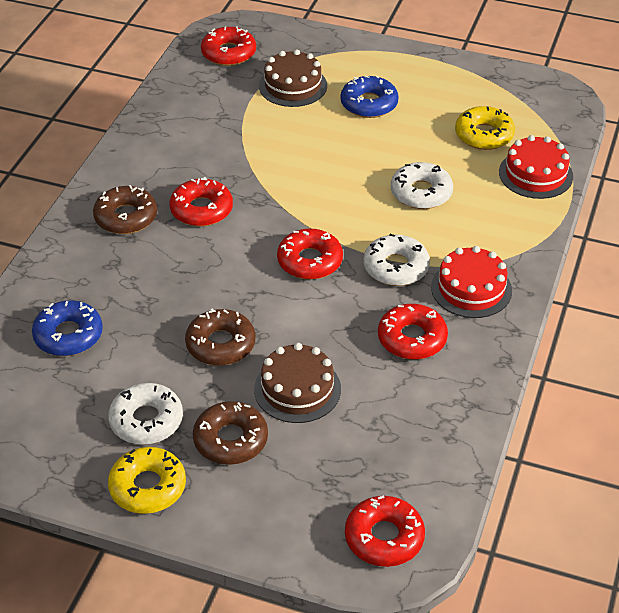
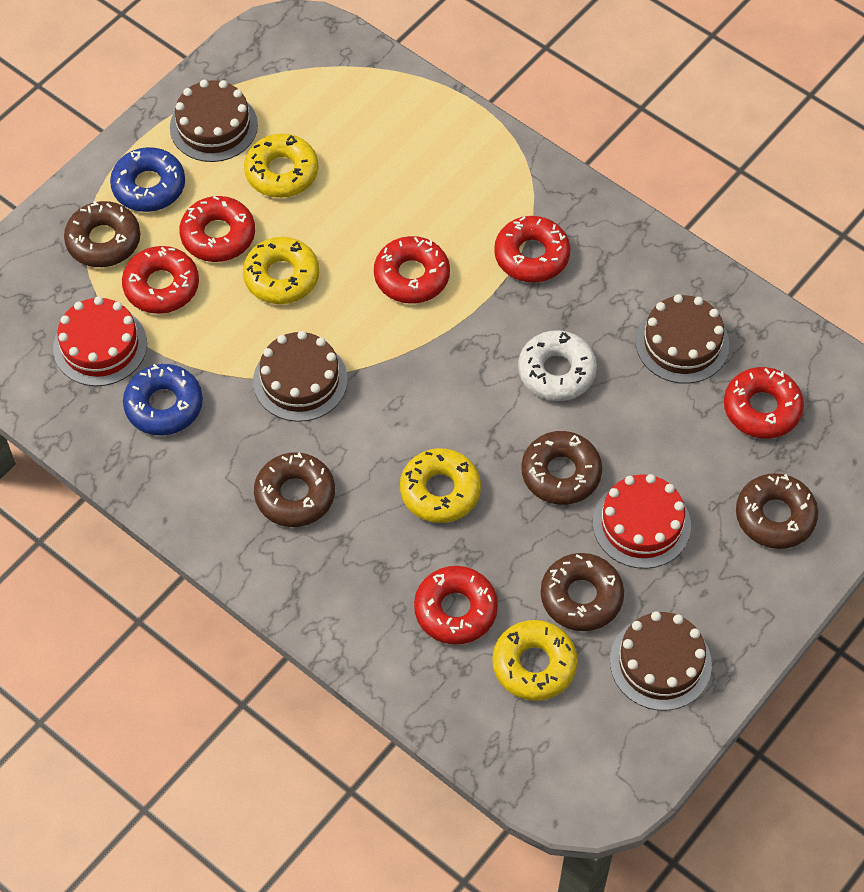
brown cake: [254,343,341,423] [259,49,327,107] = 2 -> [170,80,258,162] [253,331,348,422] [610,611,712,710] [636,294,729,383] = 4
brown donut: [93,185,157,234] [185,308,255,366] [193,401,268,465] = 3 -> [64,201,140,267] [254,452,335,527] [521,431,602,505] [541,553,624,631] [736,473,818,549] = 5
red donut: [169,177,233,227] [201,26,256,66] [277,229,343,280] [345,495,425,567] [378,304,448,360] = 5 -> [122,246,199,314] [179,196,255,262] [374,236,450,304] [414,566,498,645] [494,216,570,283] [724,367,804,439] = 6
white donut: [108,383,183,445] [363,234,430,286] [391,162,453,209] = 3 -> [518,330,597,401] = 1
yellow donut: [108,447,186,514] [455,106,515,150] = 2 -> [243,237,319,304] [244,134,318,198] [400,448,481,523] [492,620,578,701] = 4

